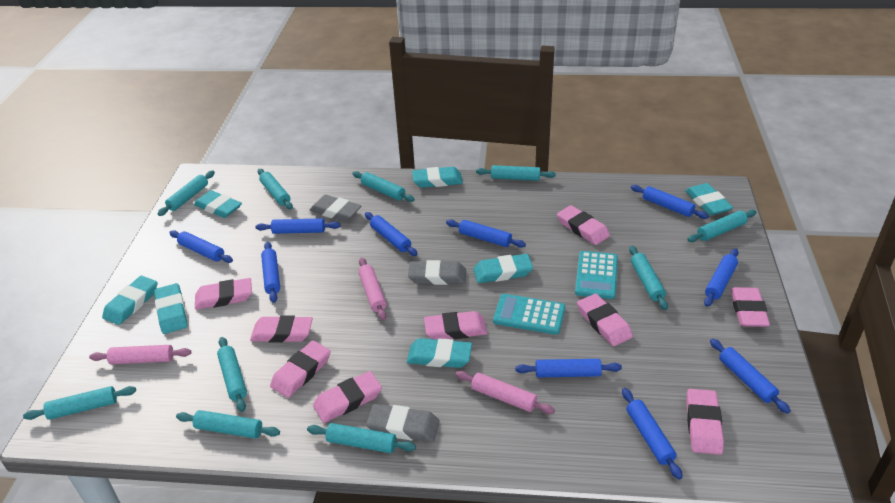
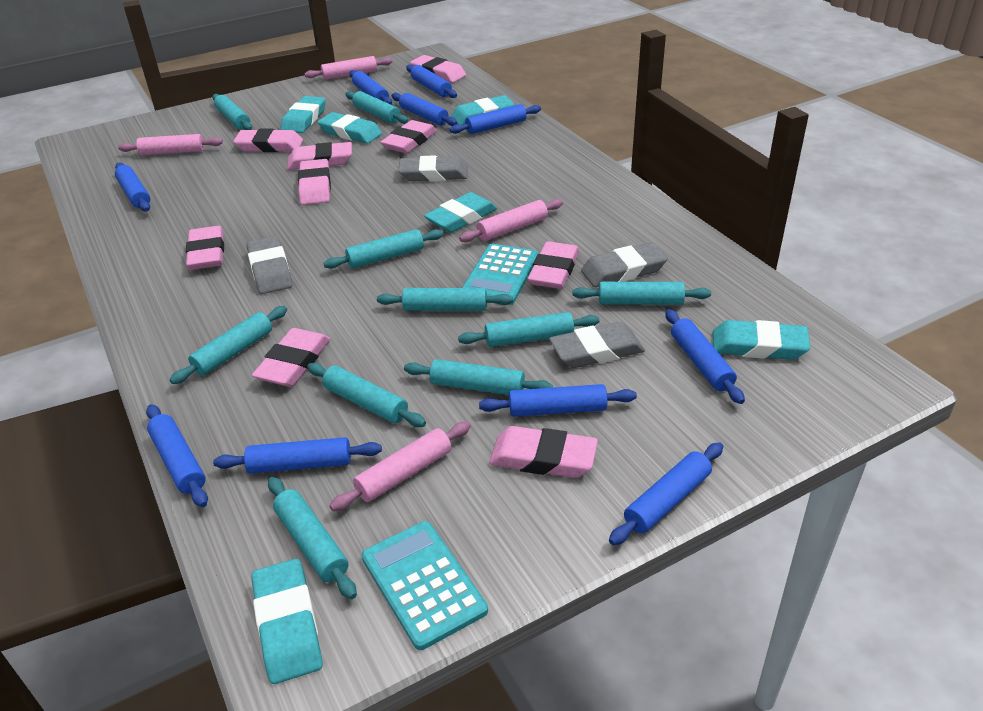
grey eraser: [310,195,361,222] [366,404,440,442] [408,260,466,285] = 3 -> [246,236,292,294] [398,155,468,181] [549,322,645,368] [581,242,668,287] = 4
pink rolling pin: [89,345,191,364] [358,258,387,320] [455,371,555,414] = 3 -> [118,134,223,155] [305,56,392,80] [329,421,471,511] [459,199,563,242] = 4
turquoise eraser: [102,276,157,325] [154,283,187,334] [194,190,242,218] [407,338,472,368] [412,167,463,188] [473,254,533,283] [685,183,733,215] = 7 -> [251,559,323,684] [280,96,326,133] [318,112,382,144] [424,192,497,233] [451,95,515,125] [713,320,811,360] = 6

